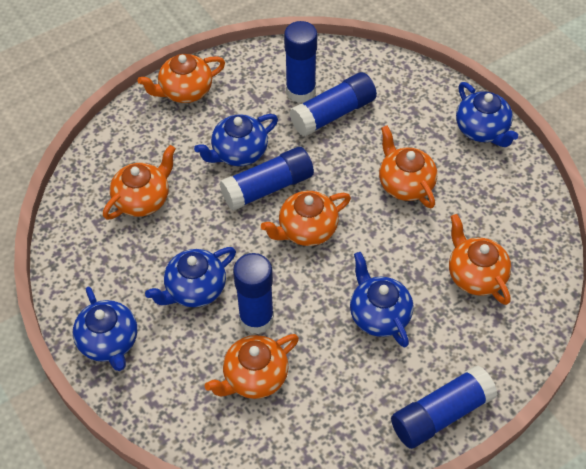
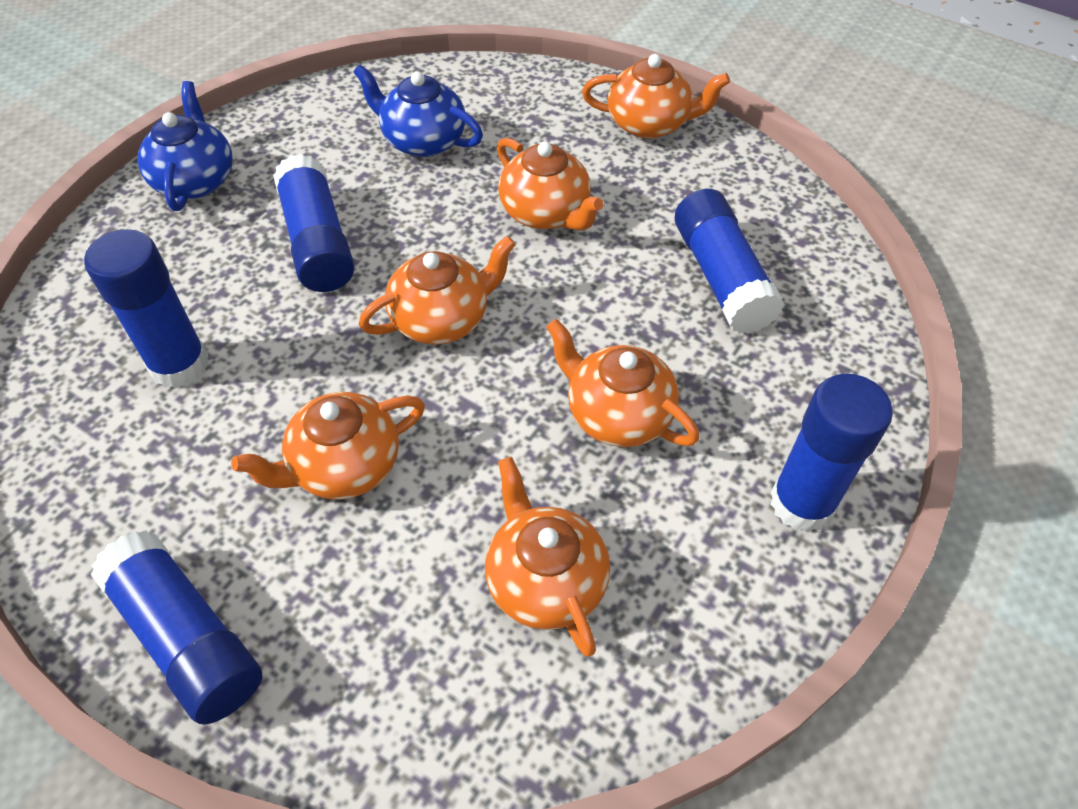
blue teapot: [73,287,137,371] [145,247,236,307] [194,114,278,166] [350,252,413,347] [456,82,518,147] = 5 -> [137,81,233,211] [353,65,483,157] = 2

